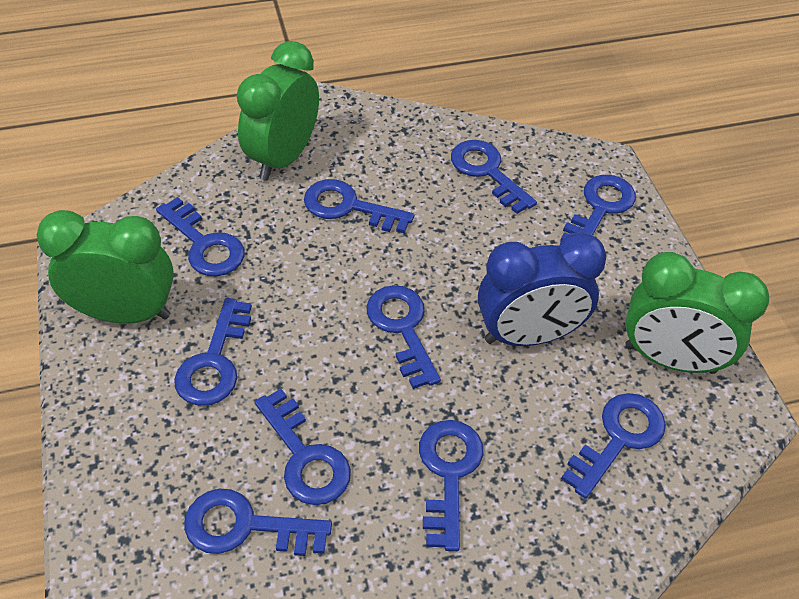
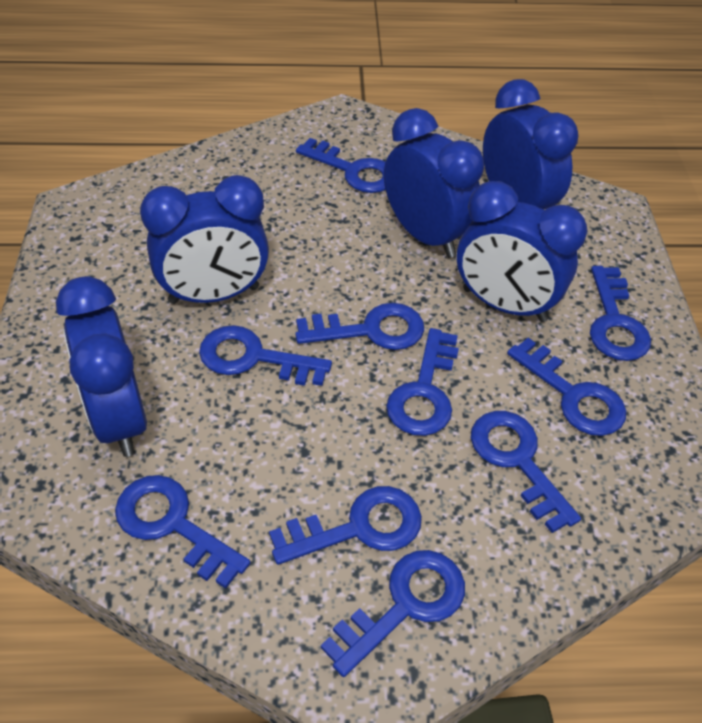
blue clock: [478,232,607,346] = 1 -> [56,276,147,457] [140,175,269,304] [384,108,484,258] [457,181,587,322] [483,79,578,210] = 5
green clock: [37,210,174,323] [237,41,319,181] [625,252,769,374] = 3 -> none = 0

